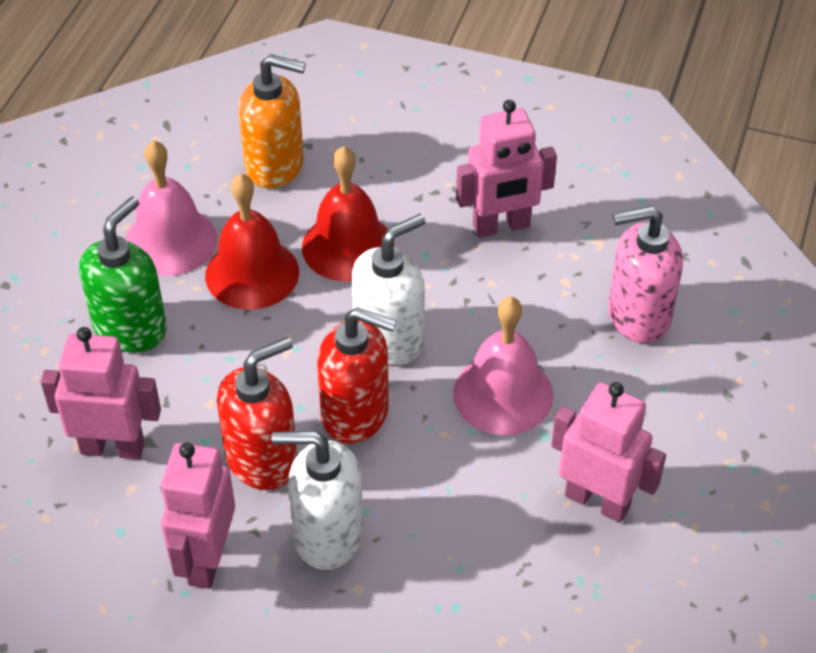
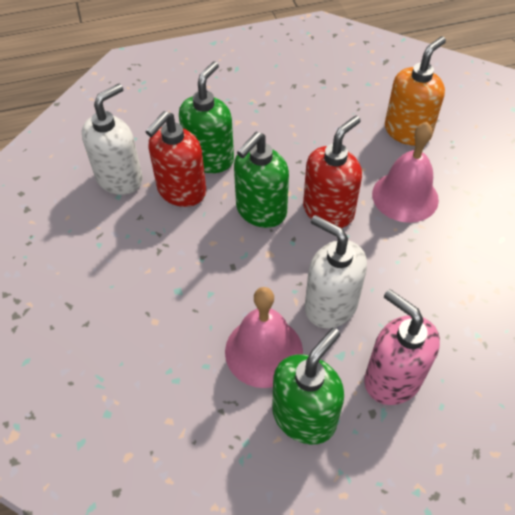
green soap dispenser: [79,196,167,353] = 1 -> [179,61,234,173] [234,132,289,228] [272,328,344,444] = 3
pink robot: [40,327,161,459] [161,443,235,589] [456,100,557,238] [551,382,666,523] = 4 -> none = 0
red bell: [205,173,299,310] [302,146,388,282] = 2 -> none = 0

